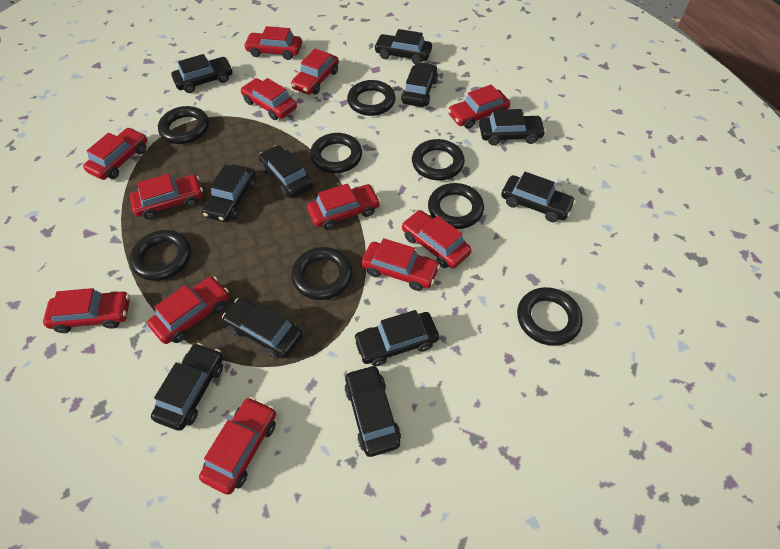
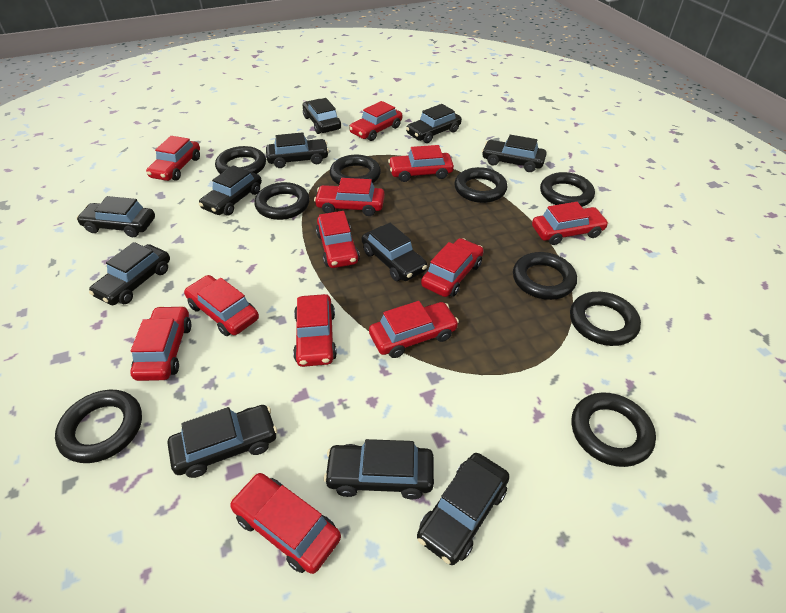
black ring: [130,230,191,281] [158,106,209,144] [291,247,352,300] [310,133,362,173] [347,80,395,116] [412,139,465,180] [428,183,484,229] [517,287,583,346] = 8 -> [55,390,142,463] [215,146,266,174] [254,182,310,220] [330,155,381,185] [454,167,508,203] [513,252,577,300] [540,172,595,207] [570,292,641,346] [571,392,656,467] = 9

